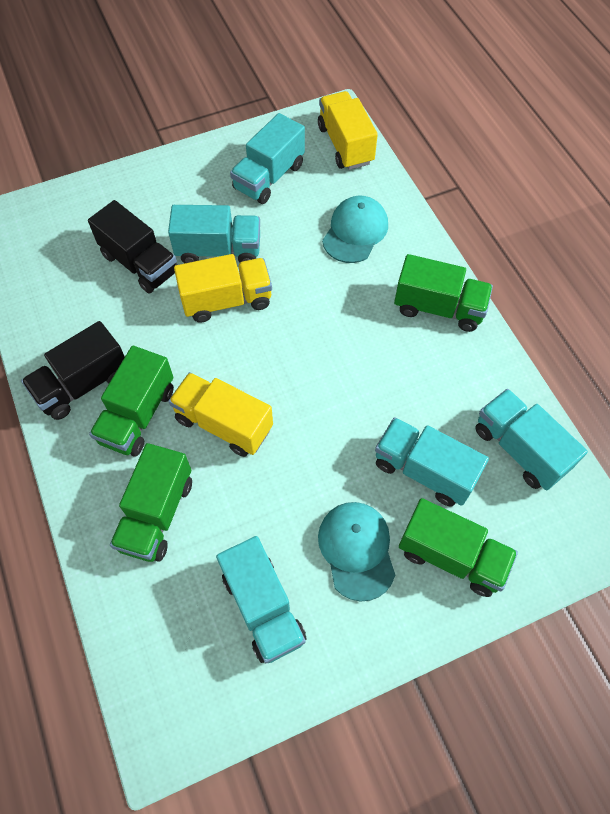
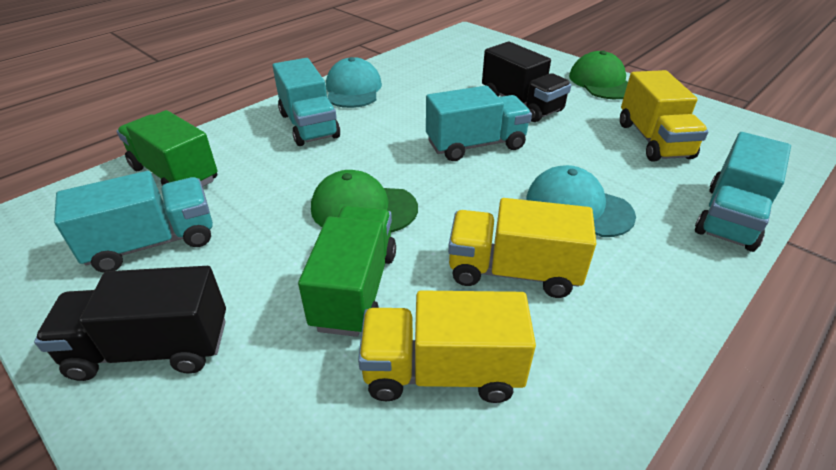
green cap: none = 0 -> [311,170,418,233] [569,51,628,99] = 2
green truck: [89,346,174,456] [110,443,192,562] [394,254,493,332] [399,498,518,597] = 4 -> [117,110,217,186] [298,205,396,337] = 2
turquoise truck: [168,205,260,263] [216,536,306,663] [230,113,305,204] [375,417,489,507] [475,389,588,490] = 5 -> [54,171,213,273] [273,58,340,146] [426,86,532,161] [695,132,791,252] = 4

